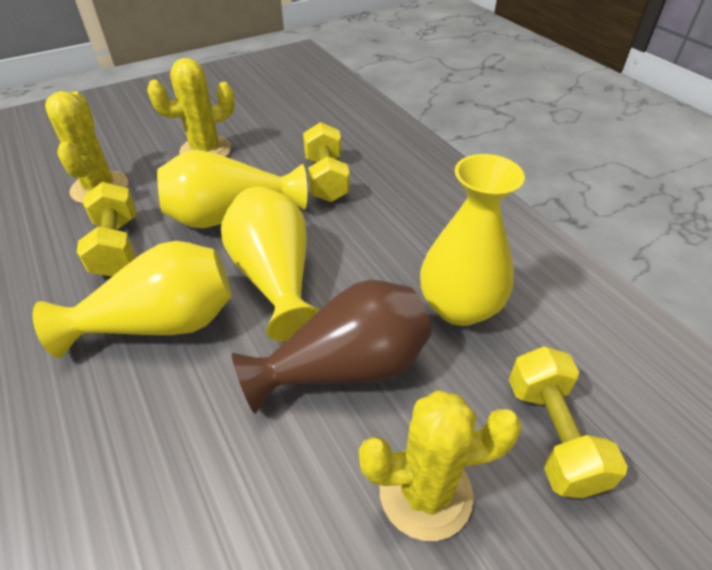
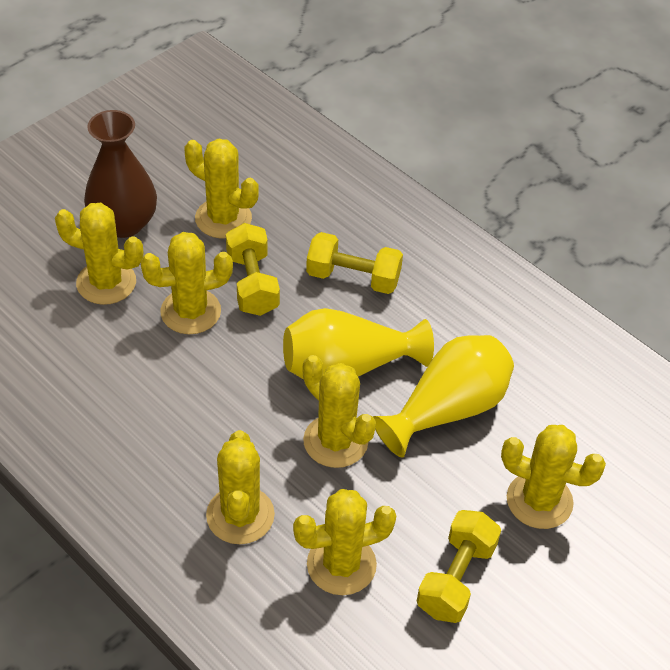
yellow cactus: [45,91,128,204] [147,58,235,157] [359,390,522,541] = 3 -> [55,203,143,305] [140,232,233,334] [185,139,259,239] [206,430,275,544] [293,489,396,595] [303,355,376,468] [501,425,606,529] = 7
yellow vase: [32,241,232,358] [157,150,307,228] [221,187,319,342] [420,154,525,326] = 4 -> [283,308,434,380] [373,335,514,458] = 2

